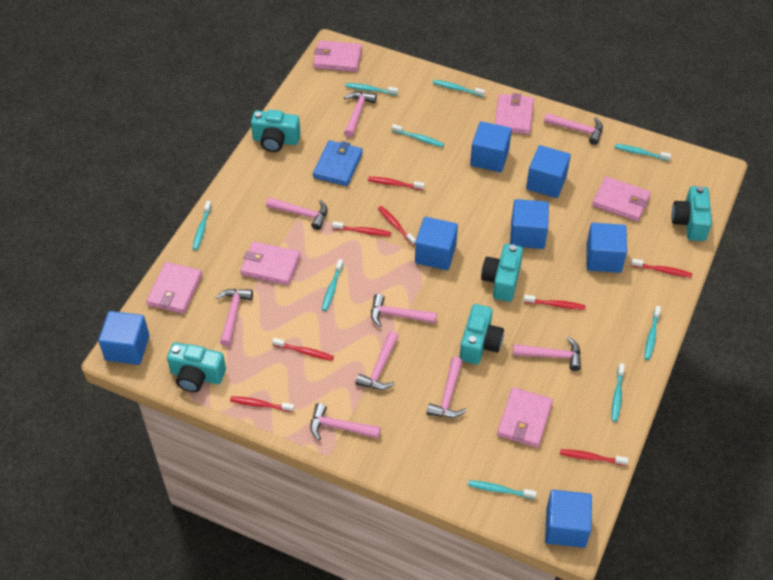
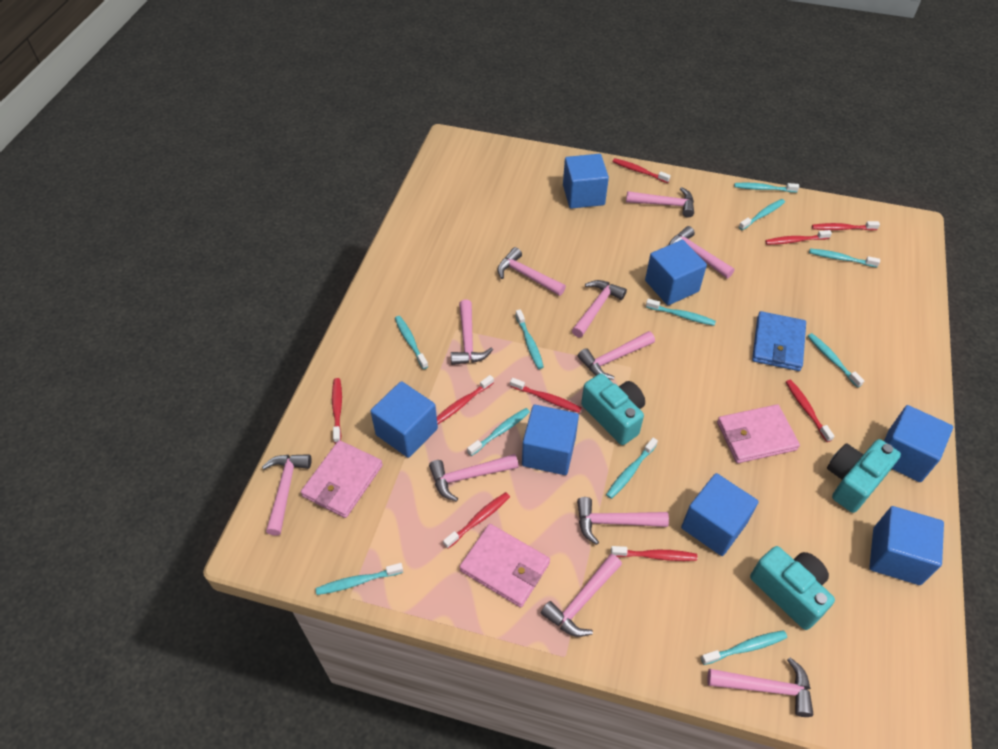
pink hammer: [216,289,253,346] [266,197,327,230] [310,403,381,440] [344,92,377,137] [355,331,399,390] [371,294,437,327] [427,357,466,418] [513,336,581,371] [544,113,603,145] = 9 -> [262,454,312,536] [429,454,519,502] [451,299,493,365] [497,247,566,296] [541,554,622,637] [572,280,627,337] [577,497,669,545] [578,331,655,380] [626,187,694,218] [669,226,734,278] [707,657,814,717] = 11
pink wallet: [146,262,202,314] [240,241,301,285] [313,40,362,72] [495,93,534,134] [497,387,553,448] [592,176,651,222] = 6 -> [301,440,383,518] [459,524,550,607] [717,404,800,463] = 3
red toothbrush: [230,396,294,412] [272,338,334,361] [332,222,391,236] [368,177,425,190] [378,206,416,246] [523,295,585,310] [560,449,628,466] [631,259,692,277] = 8 -> [332,378,342,443] [437,375,494,424] [443,492,510,549] [510,378,581,413] [611,546,698,561] [612,158,671,183] [765,230,832,245] [786,380,834,442] [812,221,880,230] = 9
turquoise camera: [167,342,226,392] [251,110,301,152] [460,304,504,365] [481,244,523,302] [672,186,712,241] = 5 -> [581,373,645,445] [750,546,835,630] [827,439,901,513] = 3
turquoise toothbrush: [193,201,212,250] [322,259,344,311] [345,83,398,95] [392,124,444,147] [433,80,485,97] [468,480,537,499] [612,363,625,422] [614,144,671,161] [644,306,661,360] = 9 -> [316,563,403,595] [395,316,428,369] [467,408,530,456] [515,309,544,369] [606,438,658,499] [646,299,716,326] [701,630,787,665] [734,183,799,193] [739,199,785,230] [808,333,864,388] [809,249,880,268] = 11

